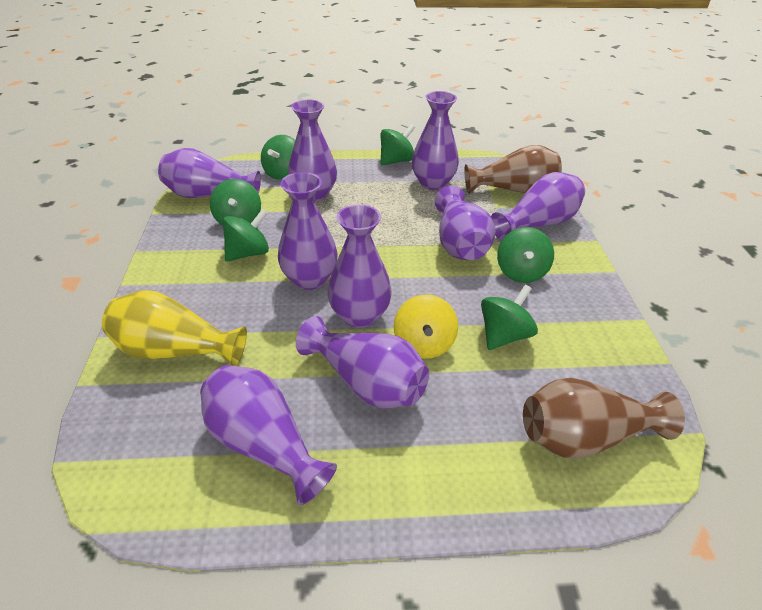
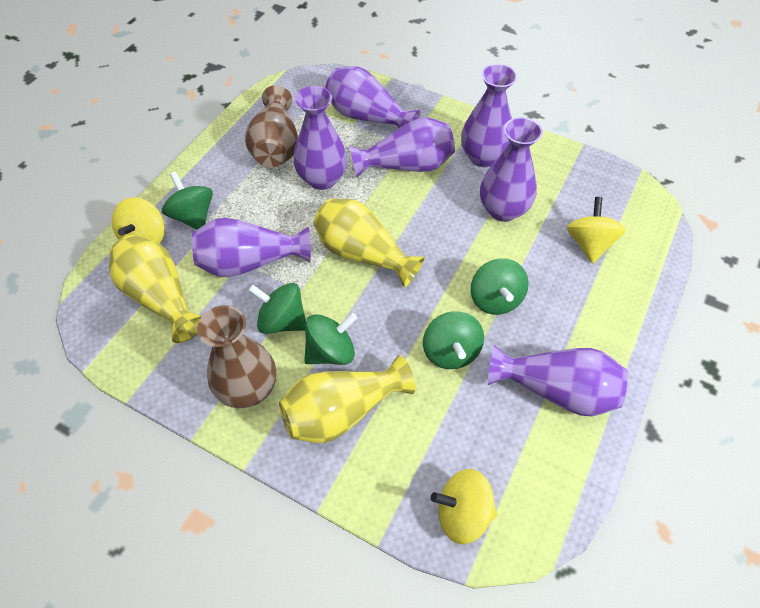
green spinning top: [210,179,261,226] [222,209,269,262] [261,135,295,180] [380,124,415,166] [481,285,538,350] [497,227,554,283] = 6 -> [162,172,213,230] [248,283,306,334] [304,313,357,365] [423,311,484,369] [471,258,529,315] = 5
purple vase: [158,148,261,198] [200,365,337,505] [278,172,338,290] [288,99,337,202] [296,316,429,408] [328,205,392,328] [412,91,459,190] [435,185,496,260] [491,172,585,241] = 9 -> [192,218,311,277] [293,86,347,190] [325,66,421,128] [349,117,455,178] [461,64,518,167] [480,117,543,222] [488,345,628,416] = 7
yellow spinning top: [394,295,458,359] = 1 -> [112,197,165,243] [431,469,497,544] [567,197,626,264] = 3
yellow vase: [102,290,247,366] = 1 -> [109,235,202,343] [279,355,416,443] [313,199,425,288] = 3

